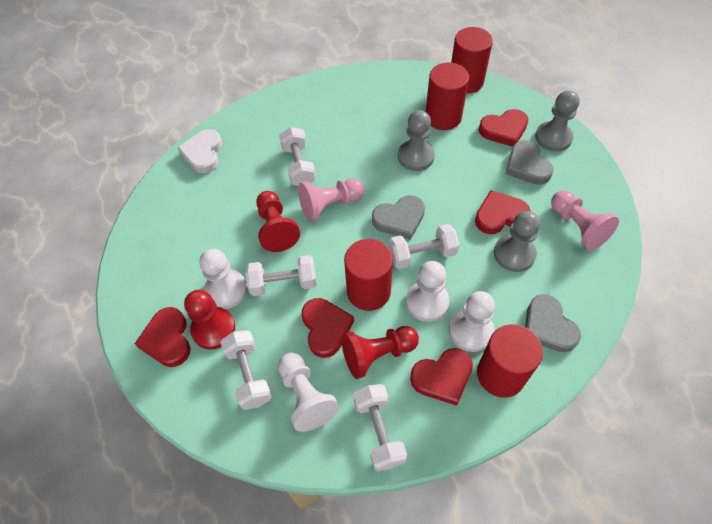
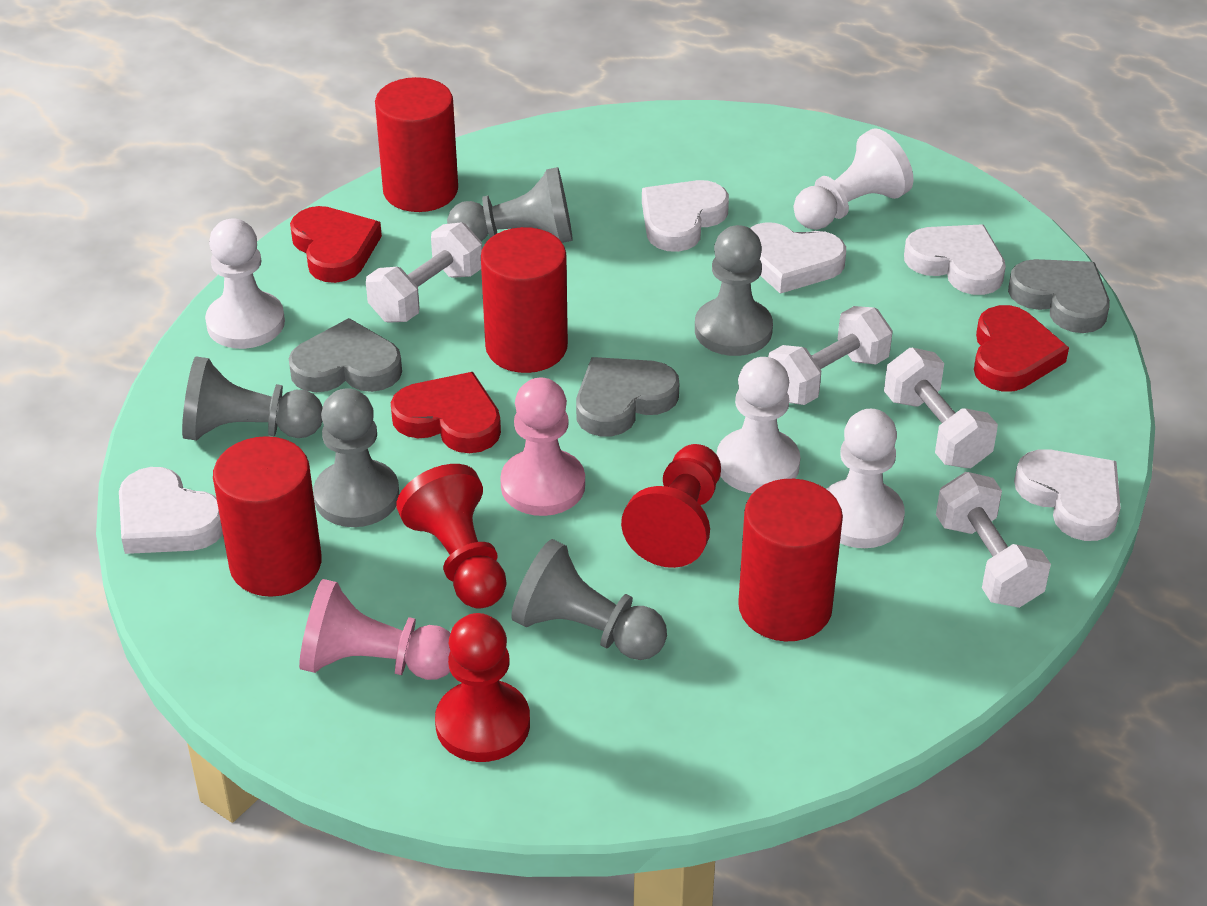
grey pawn: [398,110,435,171] [494,211,541,272] [535,90,580,152] = 3 -> [182,356,323,441] [313,388,399,527] [447,167,573,243] [511,539,667,660] [695,225,773,356] = 5
red heart: [135,307,191,367] [302,298,354,358] [410,348,473,406] [475,190,530,234] [479,109,529,147] = 5 -> [290,206,382,283] [391,372,501,453] [974,305,1069,392] = 3
white dumbbell: [220,330,272,410] [246,255,317,296] [279,127,316,186] [353,384,407,472] [389,224,459,269] = 5 -> [366,222,482,323] [768,306,893,405] [884,348,998,468] [936,472,1051,608] = 4
white heart: [178,129,222,174] = 1 -> [119,467,223,554] [642,180,729,252] [750,222,846,294] [904,224,1006,295] [1014,449,1121,541] = 5

